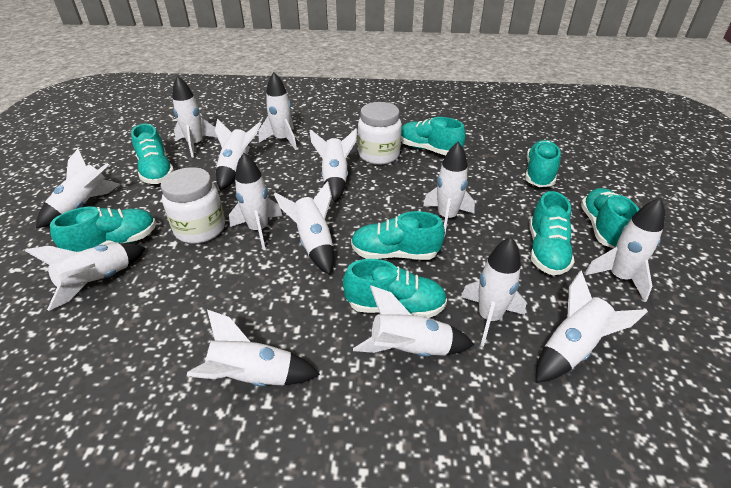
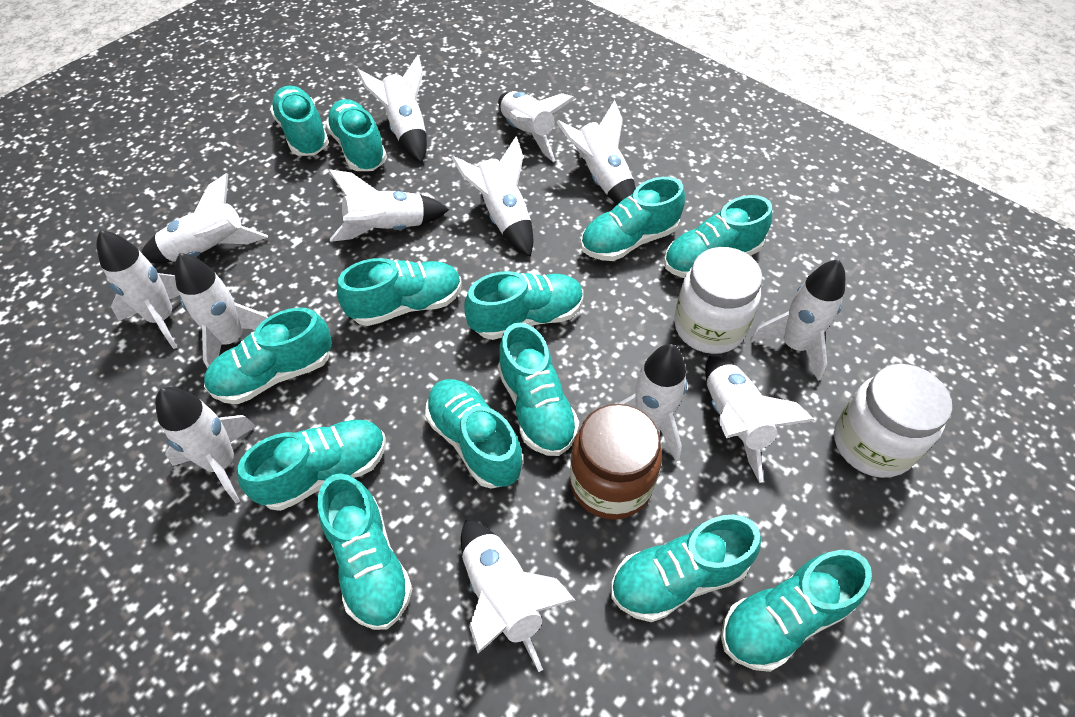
brown jar: none = 0 -> [570,404,662,520] = 1
turquoise shoe: [50,207,156,252] [131,124,174,184] [343,259,447,318] [351,211,445,260] [401,117,466,155] [525,140,561,187] [529,191,574,275] [581,188,639,248] = 8 -> [204,307,332,404] [238,420,386,511] [270,85,329,156] [318,473,413,630] [325,99,387,171] [337,258,462,326] [425,379,523,488] [464,271,583,340] [498,323,579,456] [581,177,685,261] [611,515,761,622] [664,195,772,278] [721,550,872,672] = 13
white rocket: [25,243,146,311] [36,149,120,228] [172,76,217,158] [187,310,320,387] [215,118,261,191] [229,153,282,250] [258,72,297,150] [274,181,334,275] [310,128,357,202] [353,286,474,357] [423,142,475,237] [461,237,527,347] [536,270,648,383] [584,198,665,302] = 14 -> [96,230,180,349] [141,173,268,263] [155,387,256,503] [174,253,268,368] [328,169,449,242] [356,55,427,163] [452,137,533,257] [461,520,576,672] [498,91,575,162] [557,100,636,204] [618,344,687,462] [705,356,815,483] [750,259,845,381] = 13

